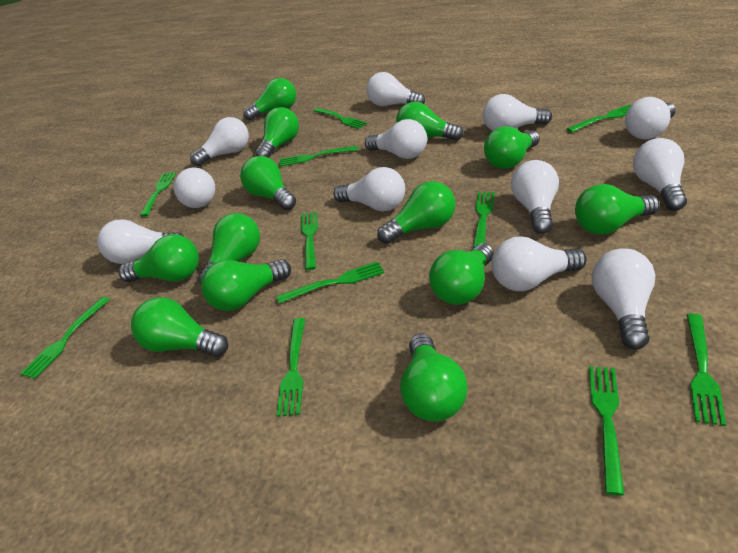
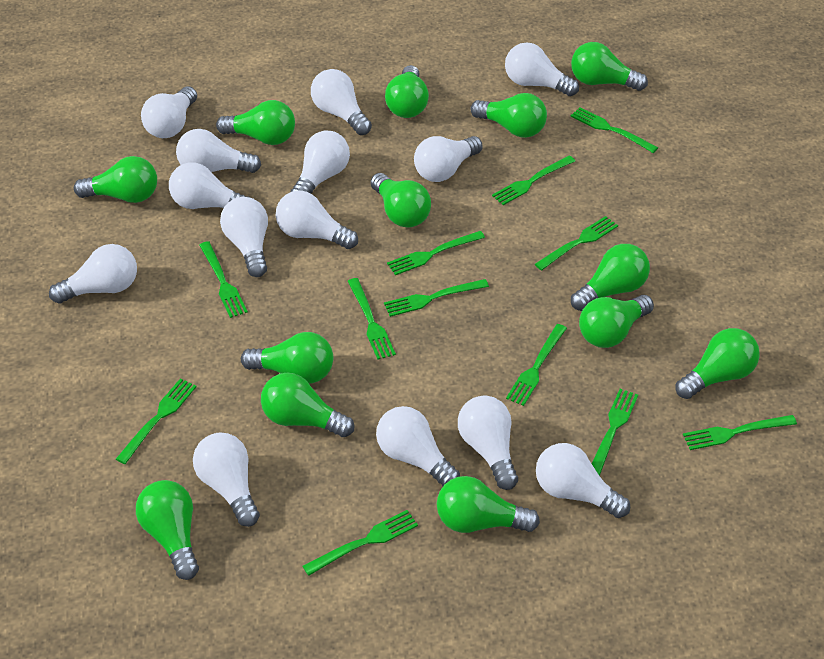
green fork: [20,297,110,379] [140,172,176,217] [276,262,384,304] [276,318,305,417] [280,146,358,167] [301,211,318,270] [313,108,367,129] [473,192,495,248] [567,104,631,133] [589,366,625,496] [687,314,726,426] = 11 -> [116,378,197,464] [199,241,248,318] [303,510,418,576] [348,278,396,360] [384,279,489,317] [387,231,485,275] [492,155,575,205] [506,324,567,406] [535,216,618,270] [571,107,658,153] [592,389,638,476] [683,415,797,450] = 12
white light bulb: [97,219,183,264] [174,168,215,208] [190,117,249,166] [333,167,405,211] [365,119,427,159] [367,72,425,106] [483,94,552,131] [492,237,587,291] [511,160,559,234] [592,248,655,349] [625,97,676,140] [633,138,687,211] = 12 -> [49,244,137,304] [141,86,197,138] [169,162,250,209] [176,129,261,173] [193,432,260,527] [220,197,268,277] [276,191,358,249] [291,131,350,193] [311,69,372,135] [376,406,460,487] [414,136,483,182] [458,395,518,490] [505,42,579,96] [536,443,630,518] = 14

